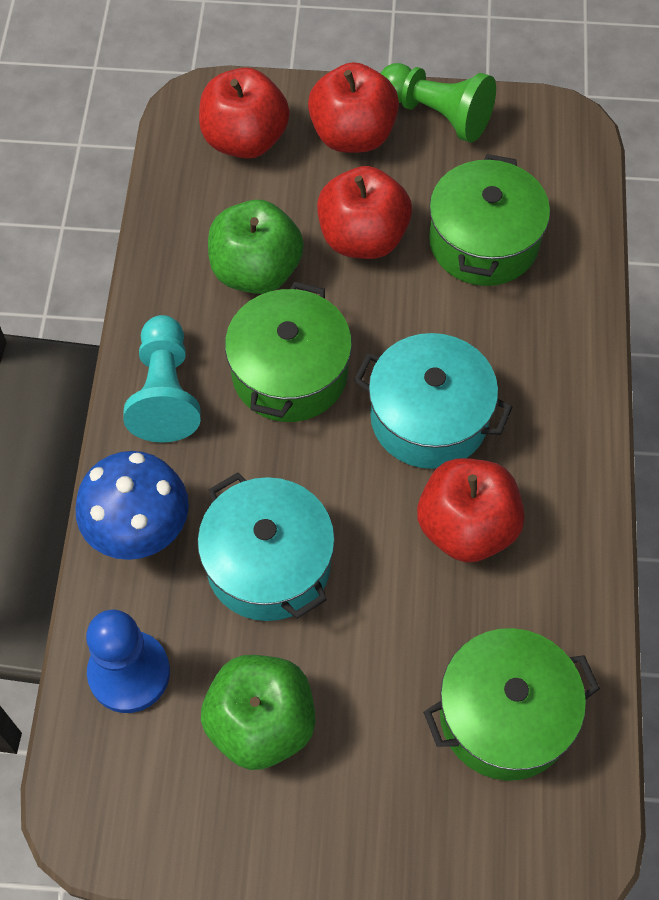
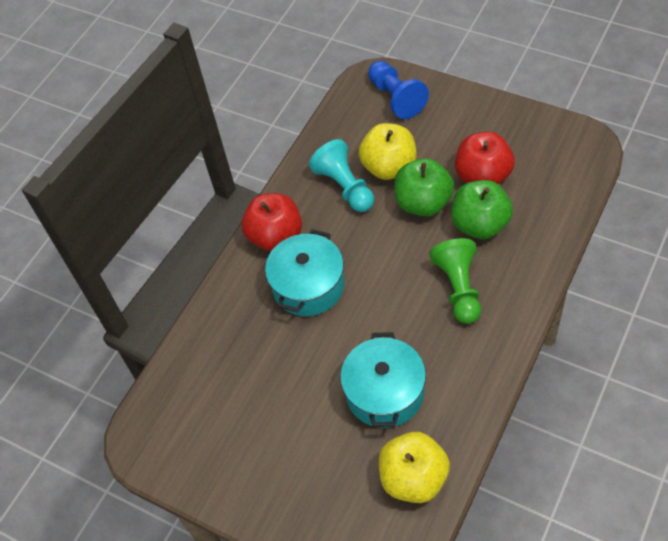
blue mushroom: [75,451,189,560] = 1 -> none = 0
green pot: [225,282,352,422] [423,628,600,781] [429,154,550,286] = 3 -> none = 0
red apple: [199,68,290,159] [308,62,399,153] [317,166,412,259] [417,458,525,562] = 4 -> [242,193,302,251] [455,132,515,185] = 2
yellow apple: none = 0 -> [358,123,417,180] [379,432,450,503] = 2

